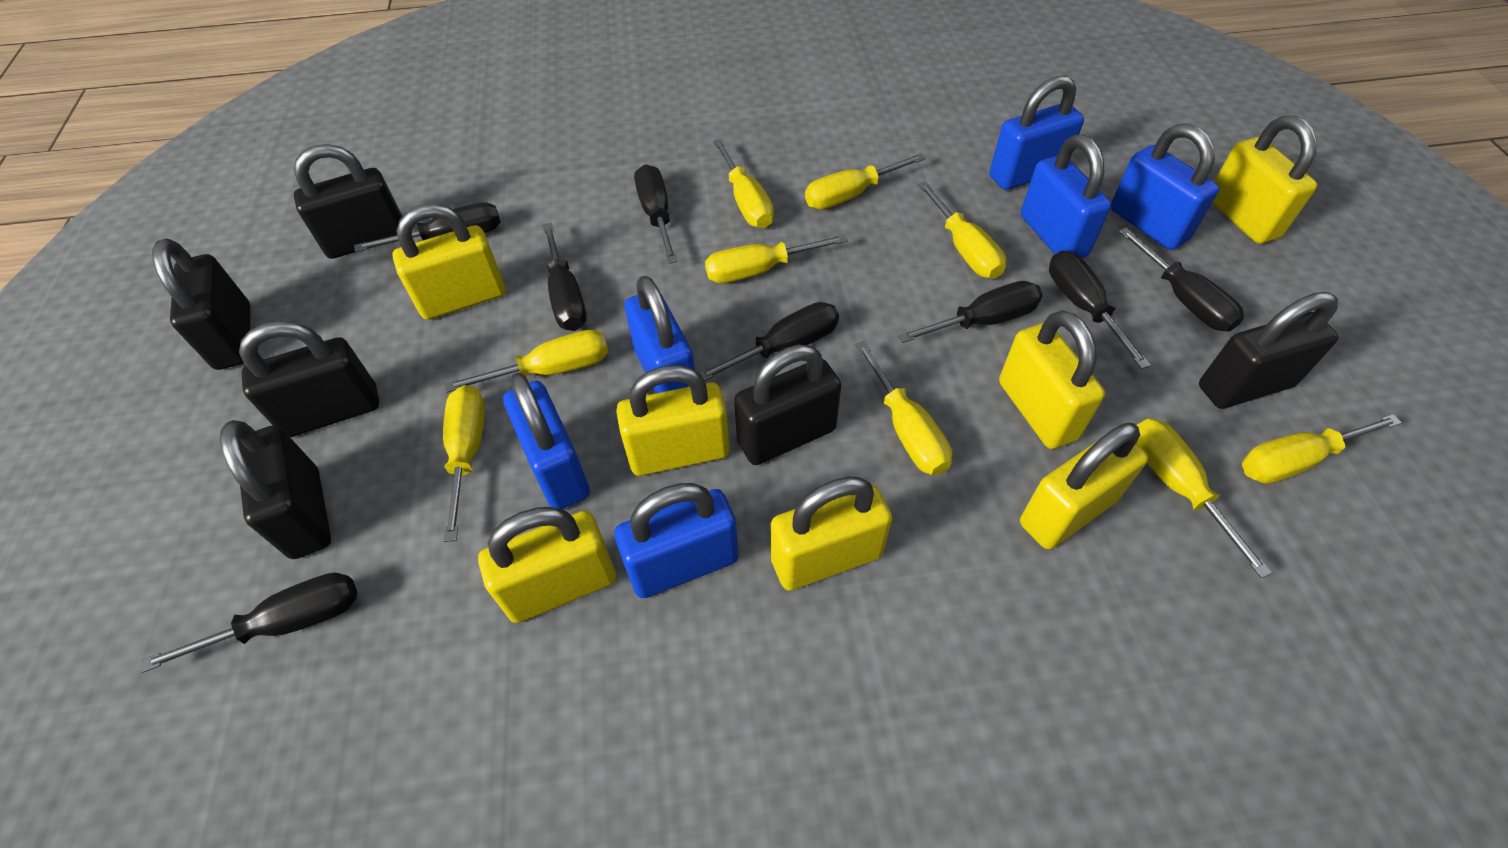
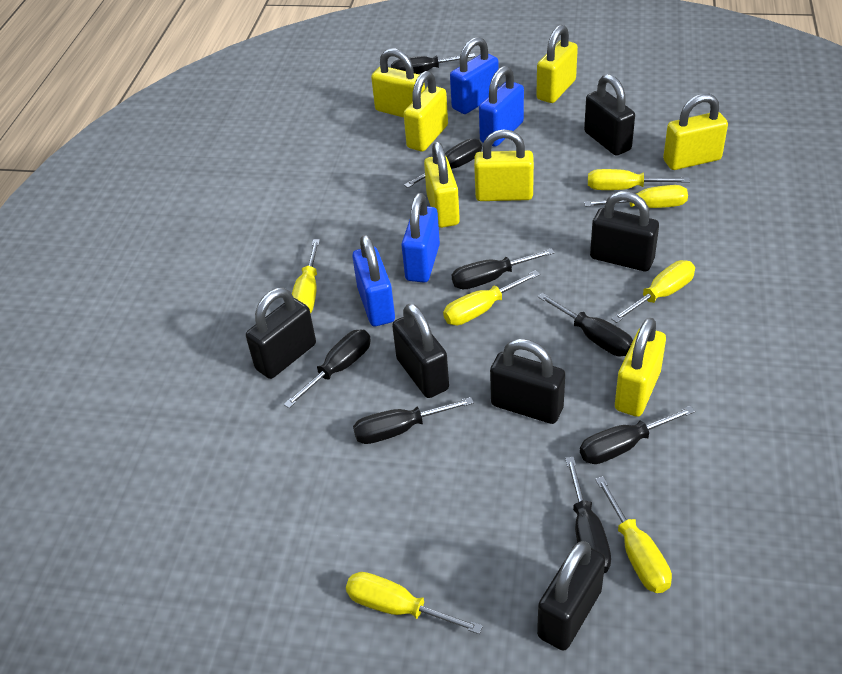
blue padlock: [503,372,590,509] [614,483,739,598] [624,276,695,394] [989,76,1084,190] [1021,134,1111,258] [1111,123,1219,250] = 6 -> [352,235,395,326] [401,193,440,282] [450,37,499,114] [479,66,524,147] = 4
yellow screwdriver: [443,385,485,542] [444,330,608,393] [705,234,848,283] [713,139,774,228] [805,153,926,209] [855,341,952,475] [918,181,1006,279] [1136,418,1272,578] [1242,414,1402,484] = 9 -> [292,239,320,313] [346,572,483,634] [443,270,540,325] [584,185,688,208] [588,169,690,190] [595,476,672,593] [611,260,695,323] = 7

